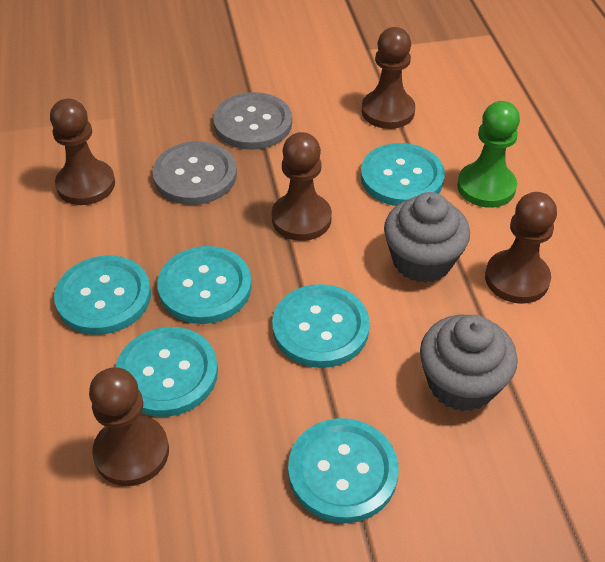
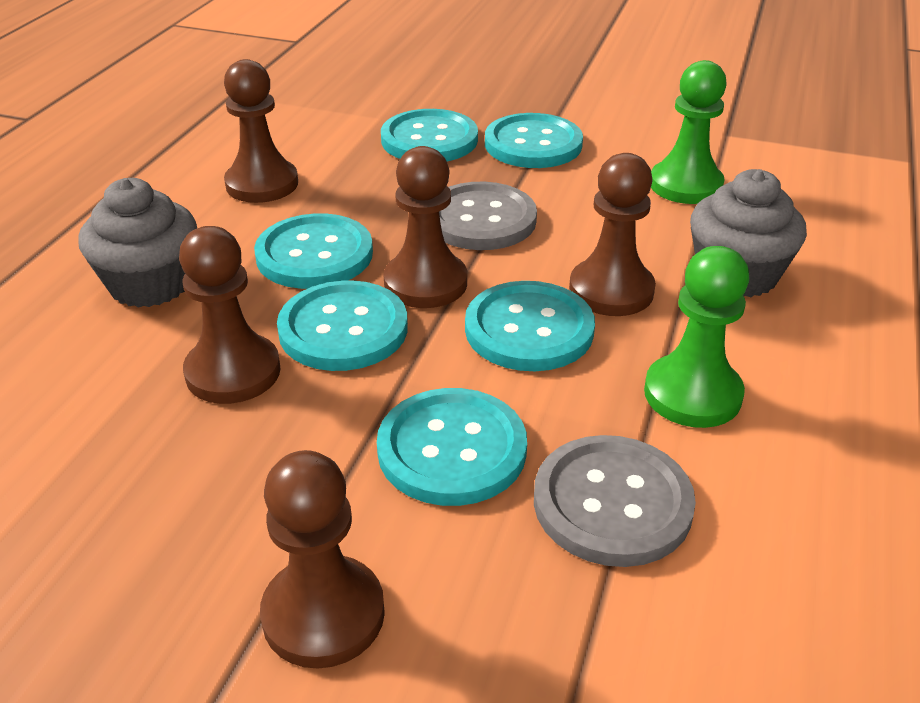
green pawn: [457,101,520,208] = 1 -> [644,246,749,428] [651,60,727,204] = 2

